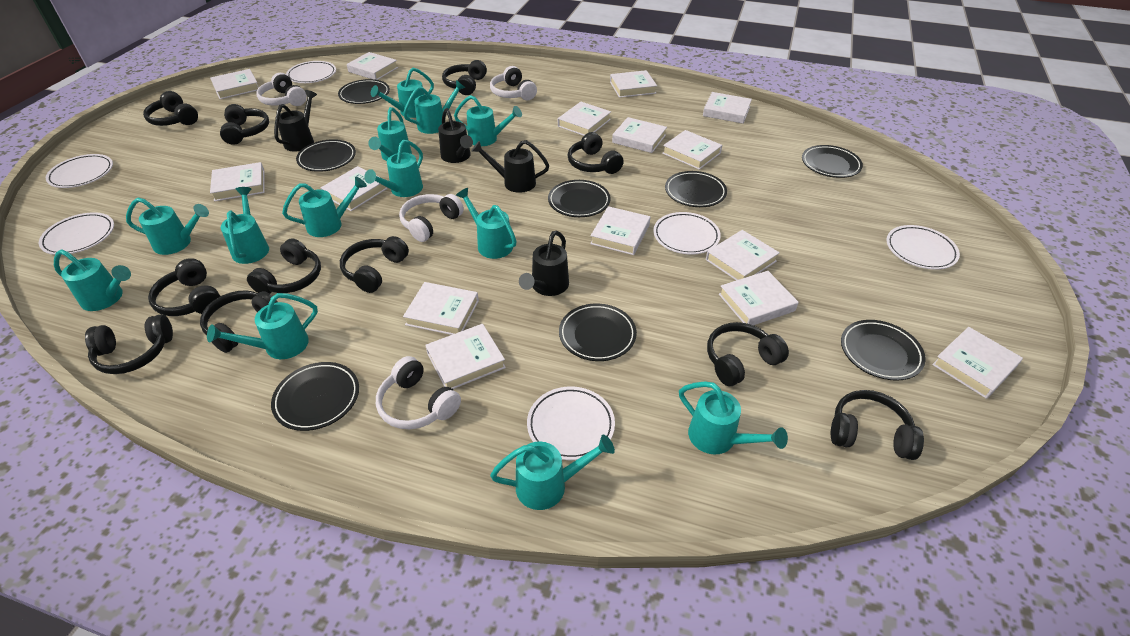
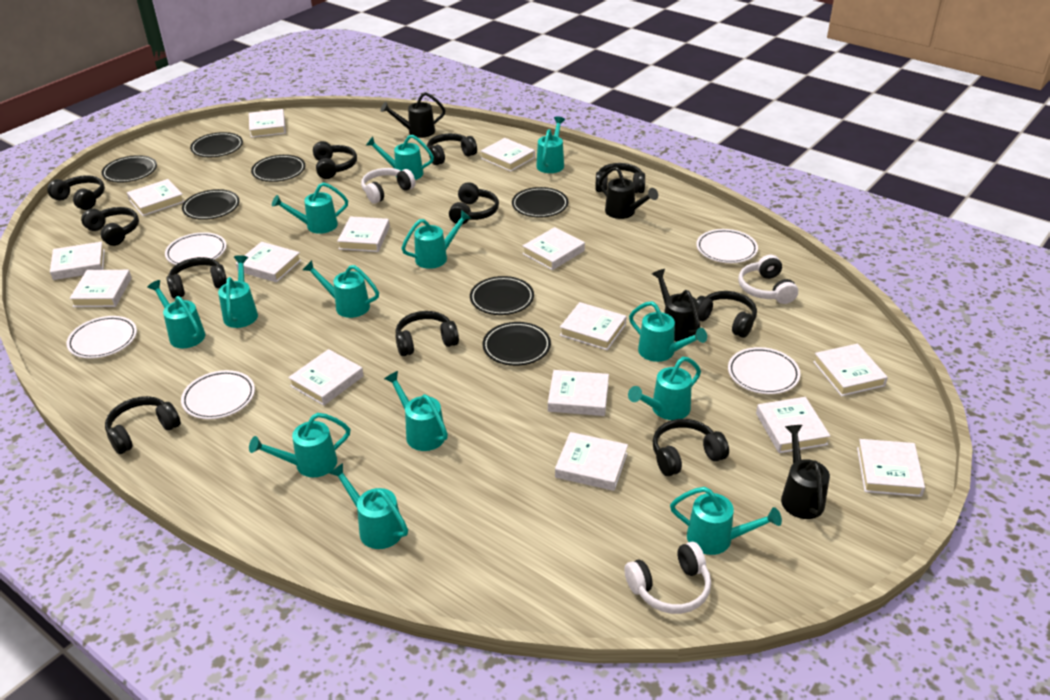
black plate: [271,362,359,431] [296,139,356,172] [338,79,390,104] [548,180,611,217] [559,303,637,361] [665,171,727,207] [802,145,863,178] [841,320,926,381] = 8 -> [102,155,157,183] [182,189,240,220] [190,132,243,157] [251,155,305,182] [470,276,534,315] [482,322,551,366] [512,187,568,217] = 7
white headphones: [256,73,307,106] [376,356,461,429] [399,194,464,242] [490,66,537,100] = 4 -> [361,168,416,204] [624,542,711,614] [738,255,798,304] = 3
white plate: [39,212,114,255] [46,154,113,188] [286,61,336,83] [527,386,615,460] [653,212,721,255] [886,225,960,270] = 6 -> [66,316,137,359] [165,232,227,265] [181,370,255,419] [696,229,758,263] [728,347,801,394] = 5

